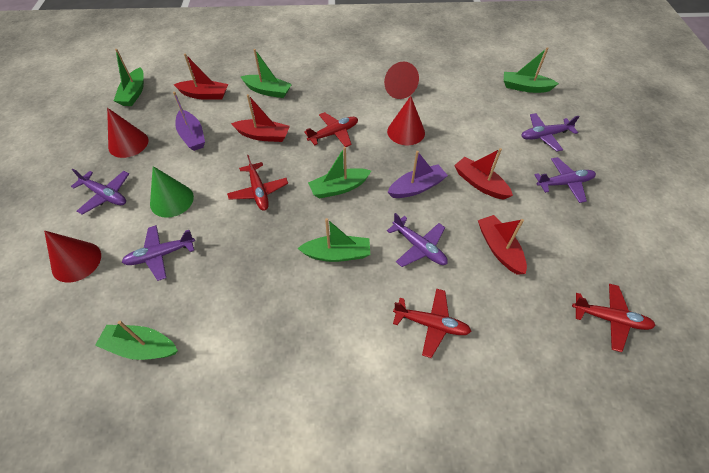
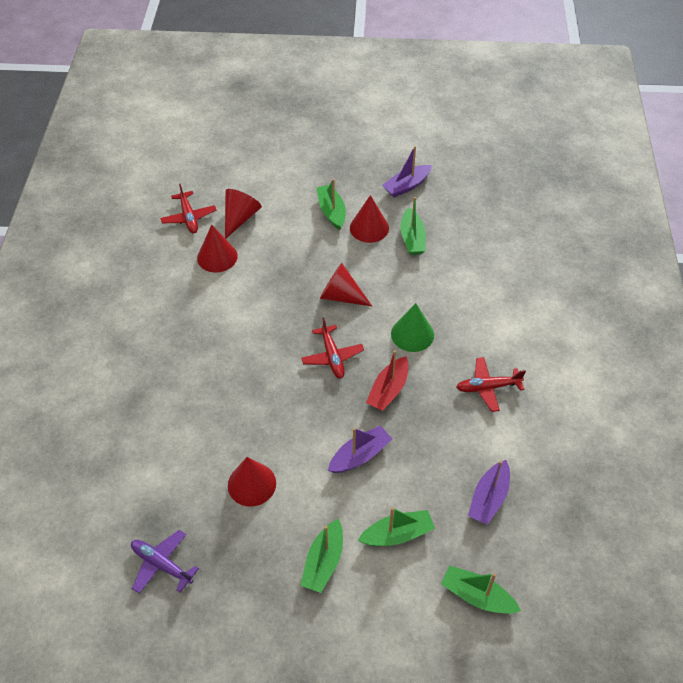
green boat: [95,321,178,360] [114,49,144,106] [240,49,292,98] [297,218,370,262] [308,147,371,198] [504,47,559,93] = 6 -> [300,519,343,593] [317,179,346,230] [358,507,435,546] [400,197,426,255] [441,565,521,614] = 5
purple boat: [173,91,205,151] [388,151,448,198] = 2 -> [328,425,392,473] [382,146,432,197] [468,460,510,525] = 3
purple plane: [71,169,129,215] [122,225,195,281] [387,213,448,267] [521,113,580,152] [534,157,596,203] = 5 -> [131,530,199,593] = 1
red boat: [174,54,228,100] [231,94,290,142] [454,148,513,200] [478,215,527,275] = 4 -> [366,350,409,411] = 1
red cone: [44,231,101,283] [107,108,148,158] [384,62,419,99] [387,96,425,145] = 4 -> [197,225,238,273] [225,189,262,239] [228,457,276,506] [320,263,372,306] [350,195,389,243] = 5
red plane: [227,155,288,211] [304,112,358,147] [393,289,472,358] [572,284,656,352] = 4 -> [160,184,216,233] [301,318,364,379] [456,357,526,412] = 3

